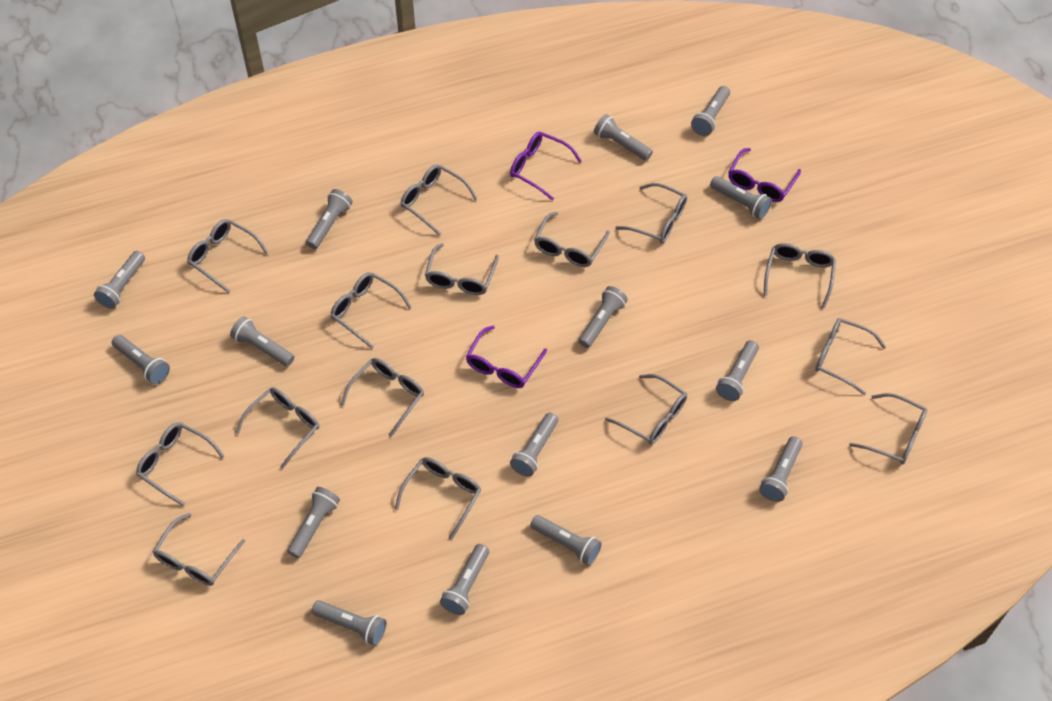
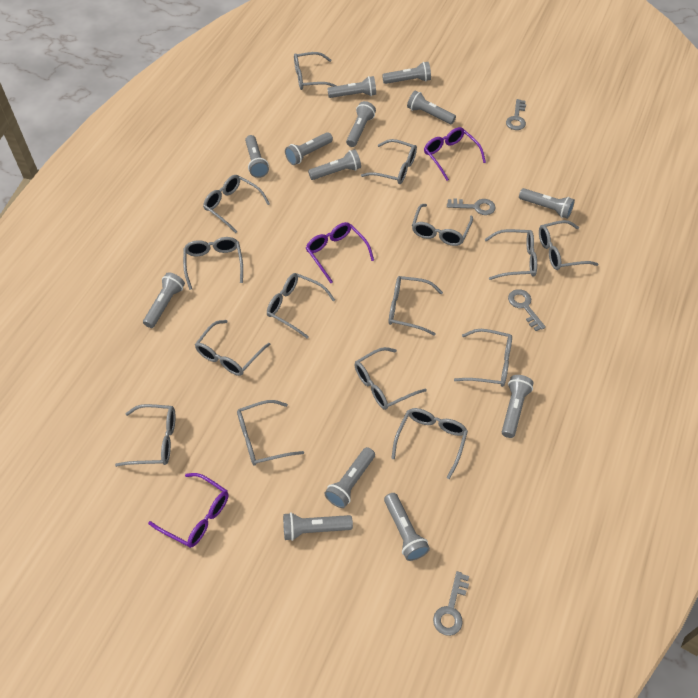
grey flashlight: [94,251,145,309] [112,335,170,384] [230,316,294,367] [287,487,340,558] [306,189,352,249] [312,600,386,646] [440,544,489,615] [510,413,558,477] [530,515,602,566] [578,286,628,348] [594,114,653,161] [691,86,730,136] [710,176,772,219] [716,340,759,401] [759,436,802,502] = 15 -> [143,272,185,328] [245,135,269,178] [283,512,353,541] [285,132,333,165] [308,149,361,180] [324,447,375,508] [327,76,376,98] [346,101,376,147] [382,62,431,84] [384,493,430,561] [407,90,456,124] [502,375,534,438] [519,188,575,219] = 13
grey key: none = 0 -> [433,571,469,636] [447,199,496,215] [506,99,526,130] [508,289,546,331] = 4

